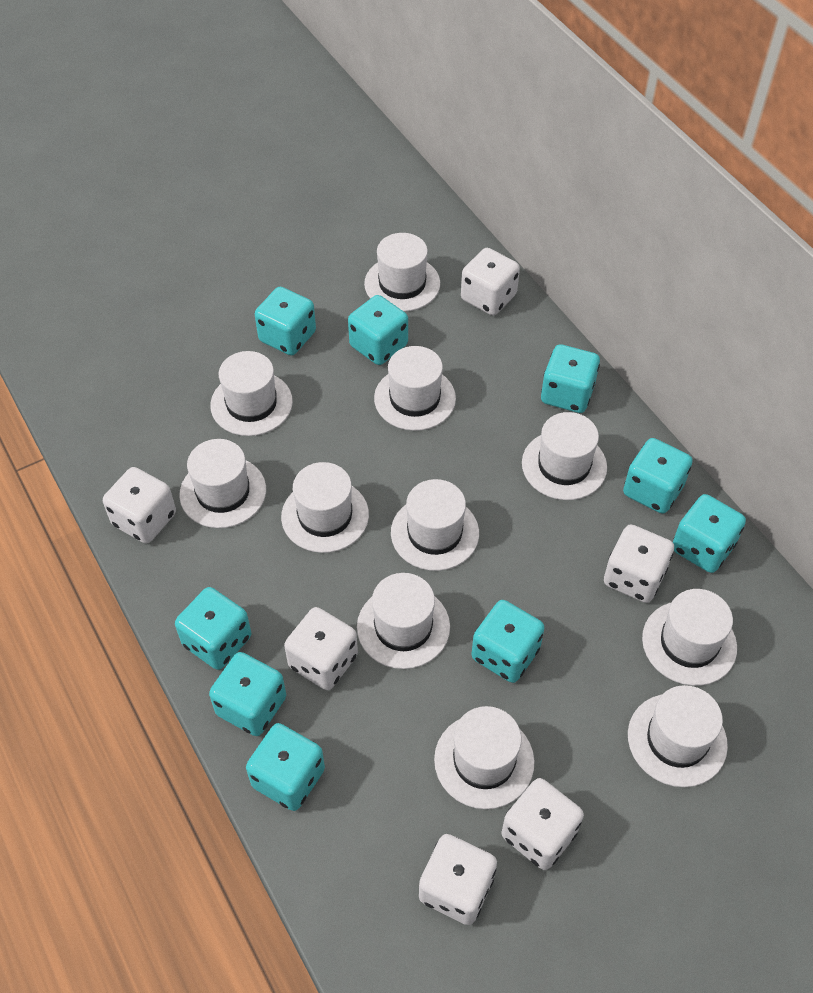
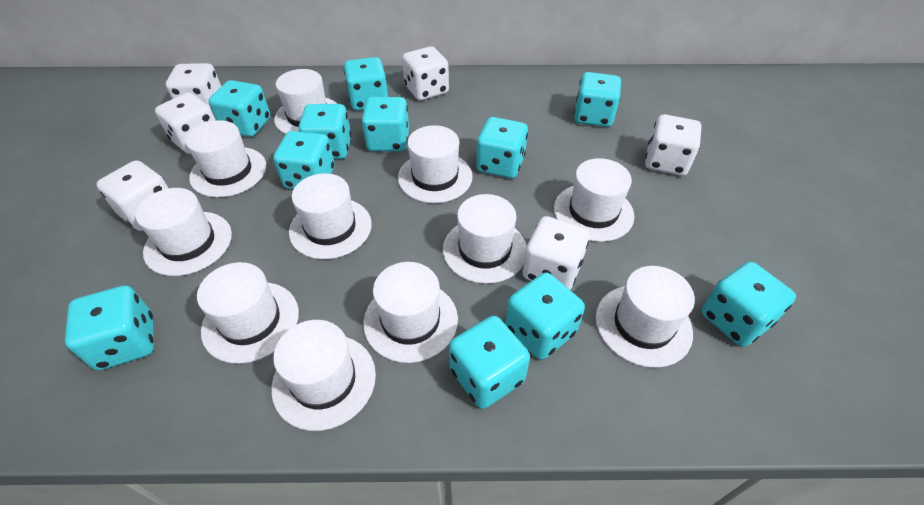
turquoise dice: [175,587,251,670] [209,652,286,736] [246,723,325,811] [255,287,316,355] [348,295,408,365] [472,600,545,683] [541,344,600,413] [623,438,693,514] [673,494,746,573] = 9 -> [65,285,154,370] [208,80,271,137] [273,131,334,189] [298,104,351,159] [344,57,388,110] [361,97,409,151] [449,316,530,409] [476,117,528,178] [505,272,585,360] [574,72,621,127] [701,262,796,347] = 11

